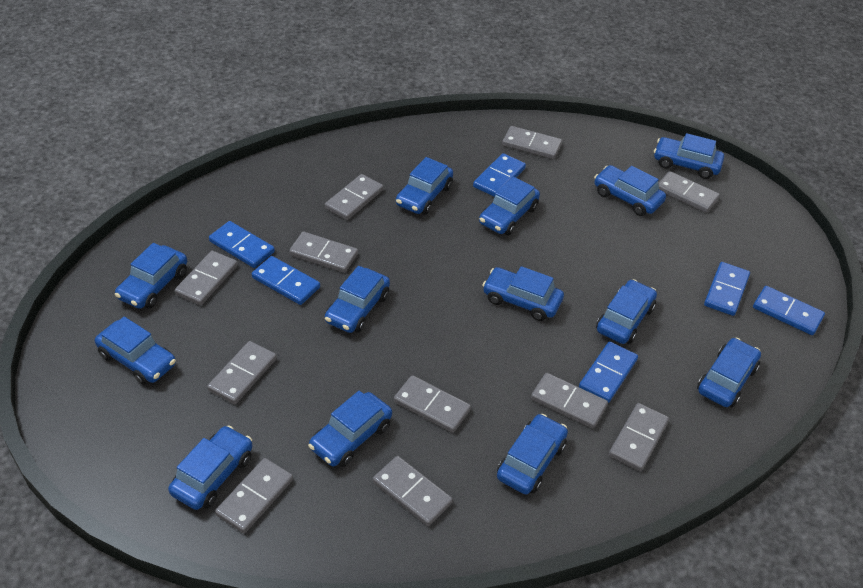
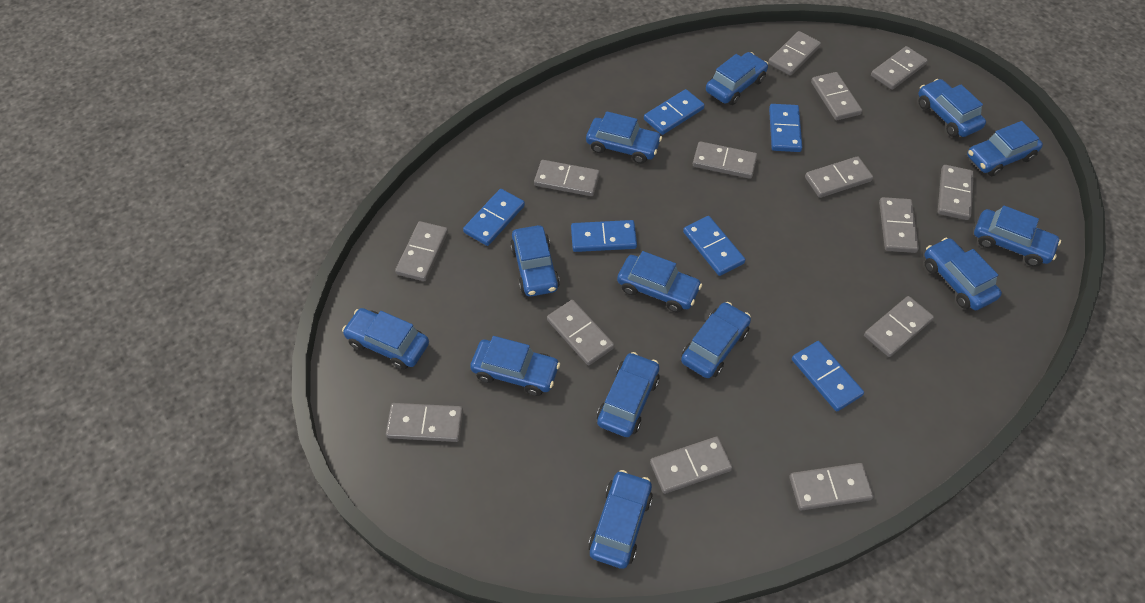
grey domino: [175,251,238,305] [207,341,277,404] [215,458,293,533] [289,232,358,273] [325,174,383,220] [373,456,453,526] [394,375,471,433] [502,126,562,159] [531,373,608,428] [609,403,669,471] [658,171,720,213] = 11 -> [386,403,463,442] [395,221,448,281] [534,160,600,196] [547,300,614,366] [650,436,733,494] [693,141,757,179] [768,31,821,76] [789,463,874,511] [805,156,873,198] [811,72,862,120] [864,296,934,357] [871,46,928,90] [879,197,919,253] [938,165,974,220] = 14

